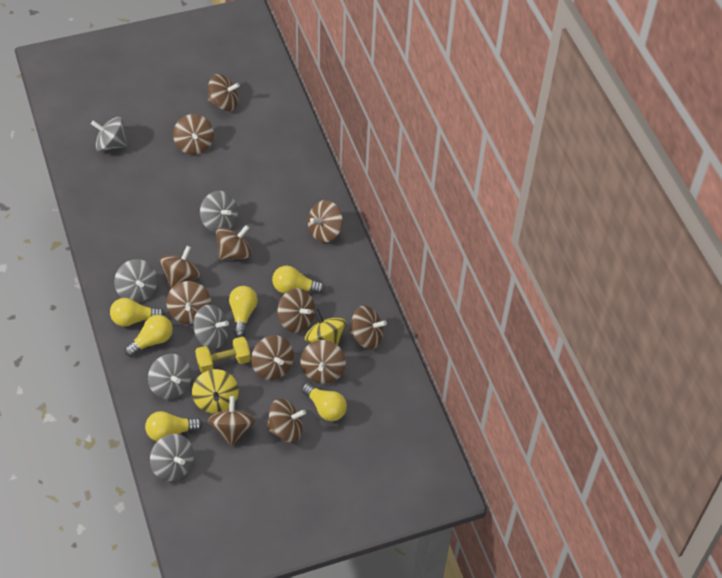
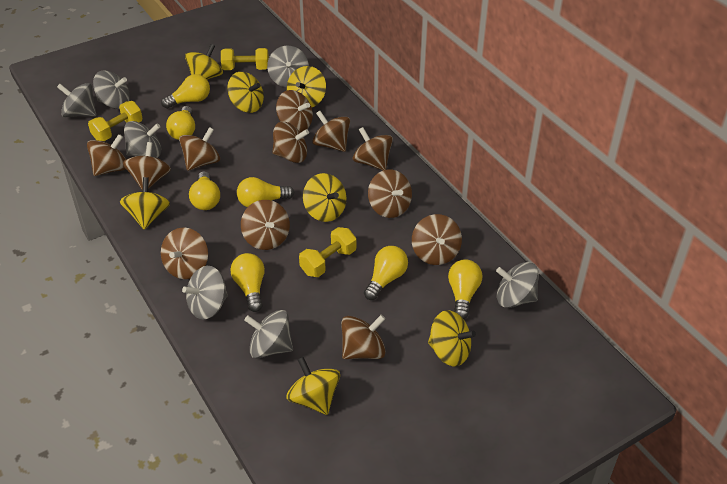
grey spinning top: [91,117,128,152] [114,259,158,303] [148,354,192,399] [150,434,194,481] [193,305,229,349] [200,191,238,233] = 6 -> [57,83,96,117] [93,71,130,109] [124,121,161,158] [182,266,228,320] [244,310,293,359] [267,46,309,87] [496,262,539,308] = 7
yellow dumbbell: [195,337,251,373] = 1 -> [88,101,143,141] [221,48,269,70] [299,227,357,277] = 3
yellow light bulb: [110,298,165,327] [124,315,173,357] [145,411,203,441] [229,286,258,338] [272,266,325,294] [302,383,347,421] = 6 -> [161,74,210,109] [166,106,195,140] [189,171,220,210] [230,253,265,312] [237,177,294,207] [364,246,408,300] [448,259,482,319] = 7
yellow spinning top: [192,369,239,414] [305,308,346,345] = 2 -> [120,177,170,230] [185,44,223,80] [227,72,264,113] [286,357,340,415] [287,66,326,107] [303,173,347,222] [428,310,476,367] = 7

